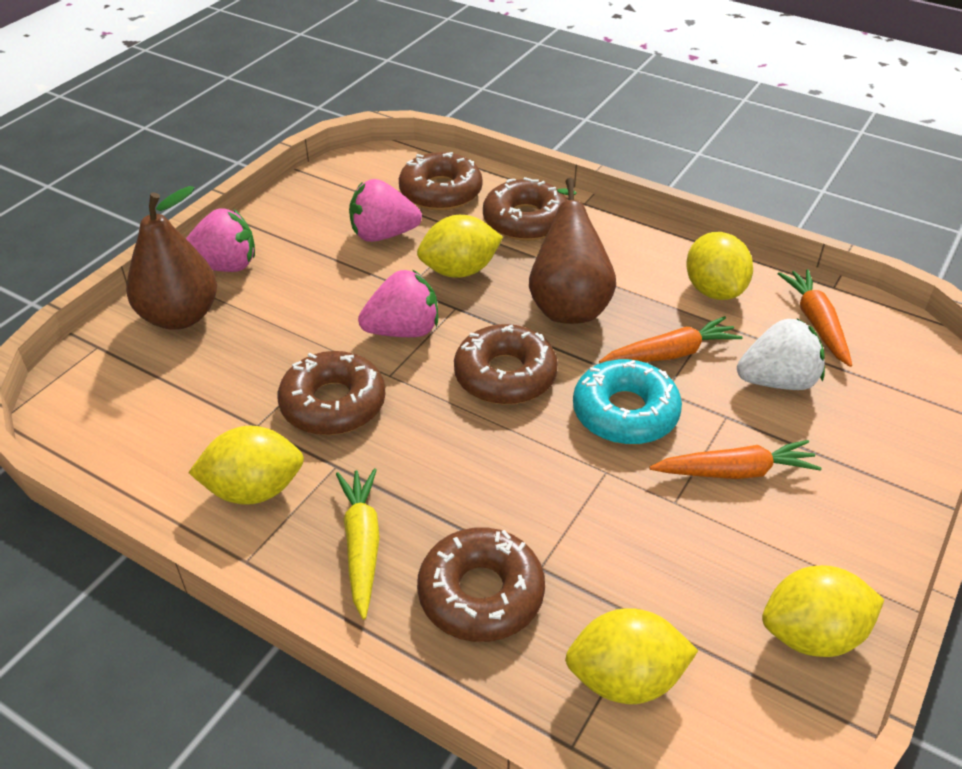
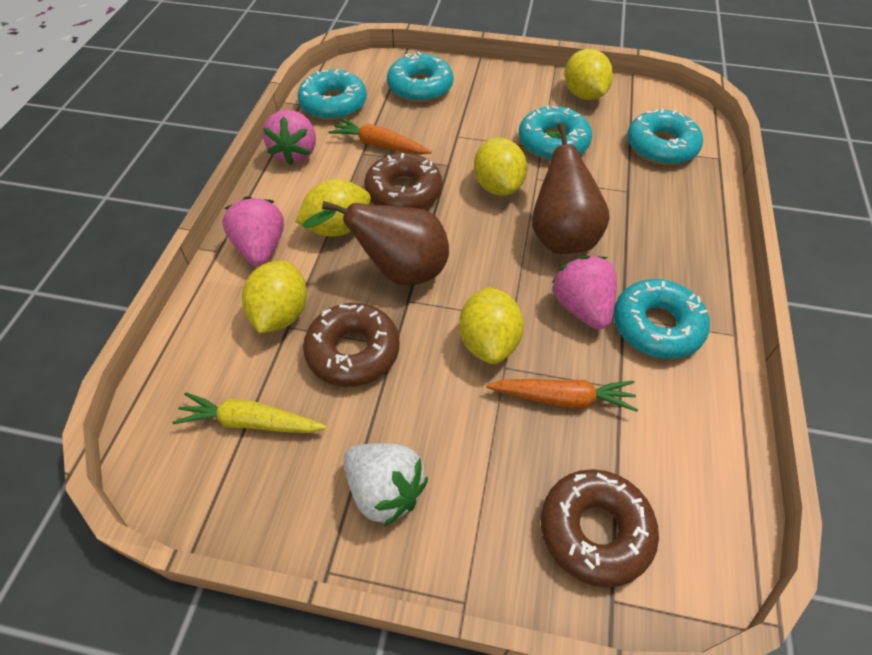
brown donut: [278,351,386,435] [399,152,483,210] [417,527,545,642] [454,324,558,405] [483,177,567,241] = 5 -> [303,303,399,387] [364,153,443,209] [541,469,659,587] = 3
orange carrot: [599,316,743,363] [649,440,822,479] [778,269,852,367] = 3 -> [329,118,432,155] [486,379,638,412] = 2
turquoise donut: [573,359,682,445] = 1 -> [297,69,367,120] [387,51,454,102] [518,106,592,161] [613,279,710,359] [627,109,703,165] = 5

